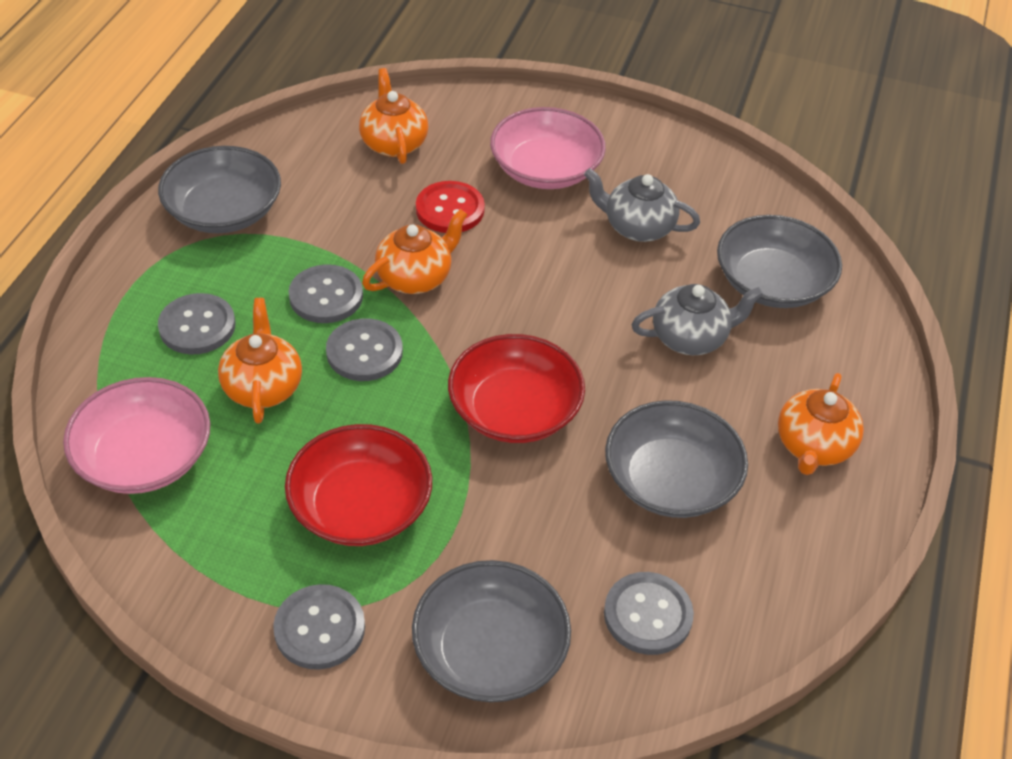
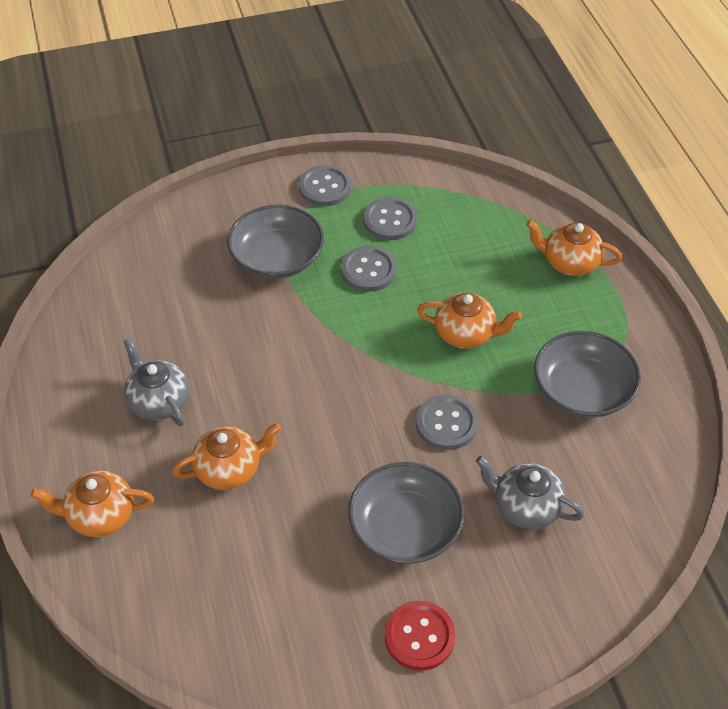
grey bowl: [158,146,281,233] [412,560,571,702] [605,400,748,518] [717,215,842,308] = 4 -> [227,205,324,279] [348,462,464,564] [534,331,641,418] = 3
grey button: [158,293,236,355] [273,584,365,670] [289,264,363,323] [326,318,403,381] [604,572,694,655] = 5 -> [299,165,351,206] [341,246,397,292] [364,197,417,240] [416,395,478,450] = 4
pink bowl: [63,377,210,494] [490,107,606,189] = 2 -> none = 0
red bowl: [285,424,432,546] [448,334,585,443] = 2 -> none = 0

